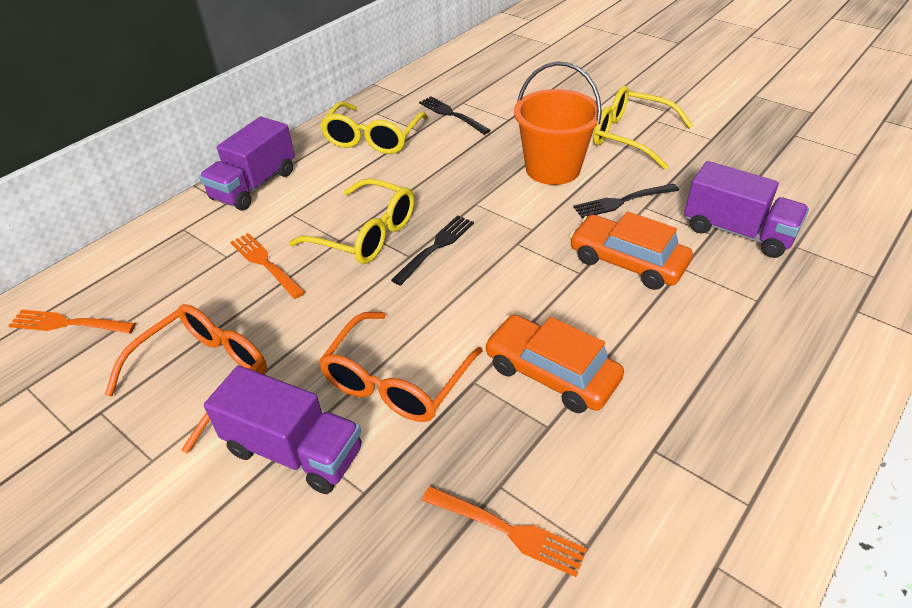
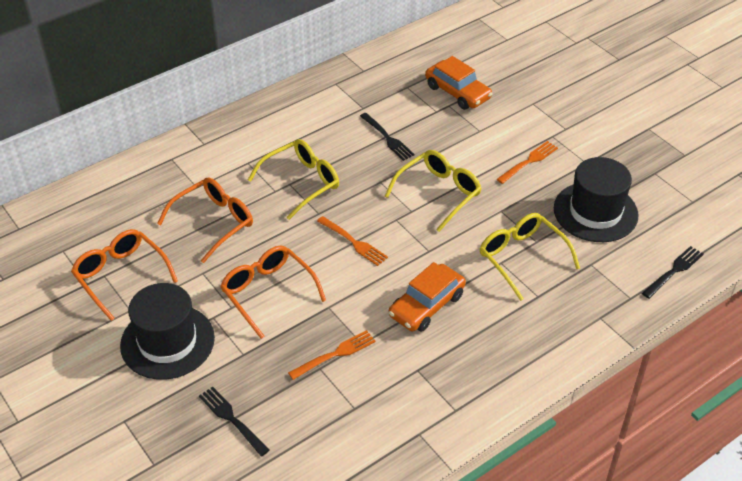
black hat: none = 0 -> [120,283,215,380] [554,157,639,242] = 2
orange bucket: [514,61,602,185] = 1 -> none = 0
orange glasses: [105,304,267,453] [319,312,483,422] = 2 -> [71,229,178,321] [157,177,253,263] [220,245,326,339] = 3
purple truck: [199,117,295,210] [204,365,361,494] [684,161,809,258] = 3 -> none = 0

